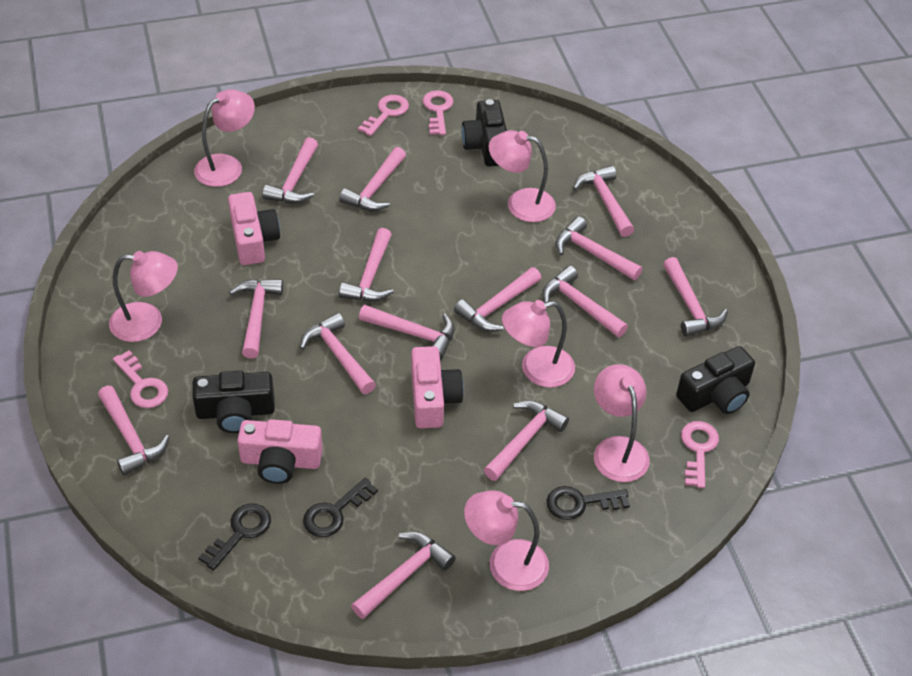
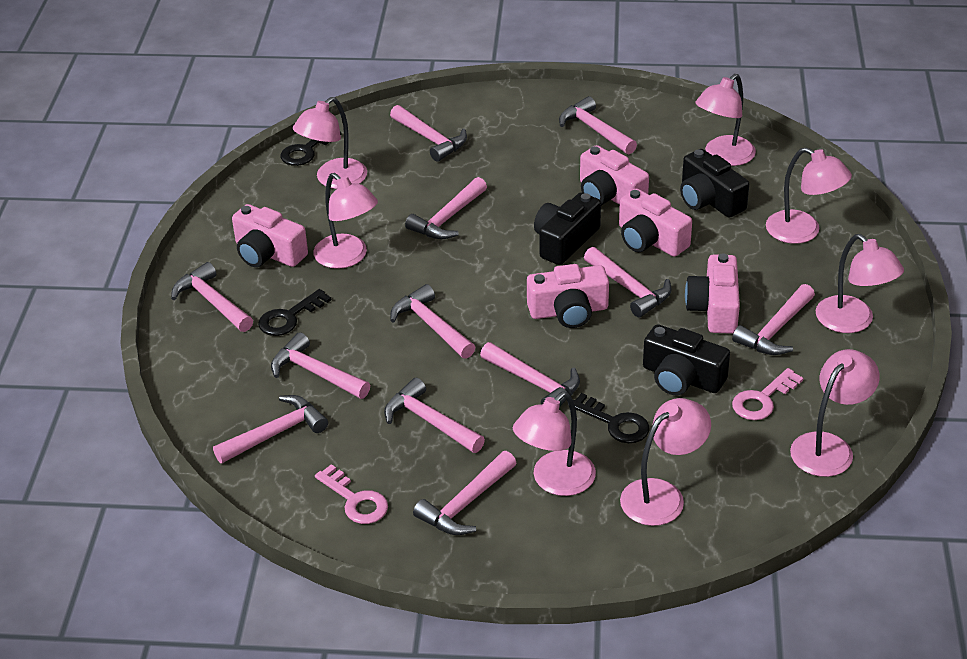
pink camera: [228,192,280,265] [237,419,323,484] [411,346,464,428] = 3 -> [232,204,308,267] [527,264,609,328] [580,145,649,206] [619,188,692,257] [685,253,740,334] = 5
pink hammer: [98,386,170,476] [229,279,283,358] [262,137,318,203] [300,313,376,394] [339,147,406,211] [339,228,394,302] [351,532,456,619] [359,305,454,360] [454,267,541,332] [484,400,569,481] [542,266,628,337] [555,216,642,280] [573,165,634,237] [663,257,728,337] = 14 -> [171,262,253,332] [213,395,328,463] [271,332,370,399] [384,378,485,453] [390,105,467,162] [390,284,475,359] [405,177,487,239] [413,451,516,535] [480,342,580,408] [559,96,637,154] [584,247,672,318] [732,284,815,355] = 12
pink key: [113,350,168,408] [358,95,409,136] [423,90,453,135] [681,421,719,488] = 4 -> [315,464,388,524] [732,368,803,420] = 2
pink lamp: [109,251,178,342] [194,89,255,187] [464,490,549,591] [489,130,556,222] [502,300,575,388] [594,364,650,482] = 6 -> [293,97,367,189] [313,173,378,269] [513,392,596,496] [620,398,711,526] [695,74,756,166] [766,147,852,244] [790,349,880,477] [816,234,904,333] = 8

